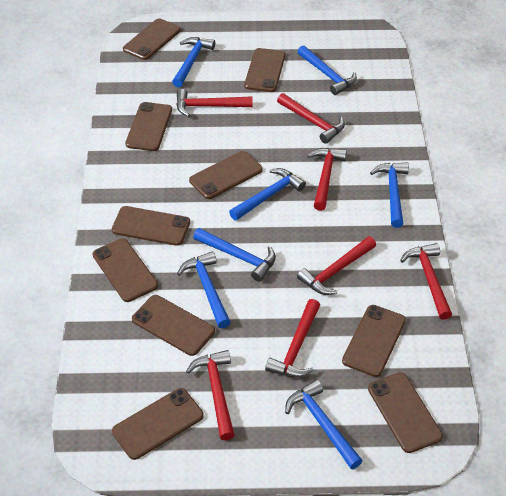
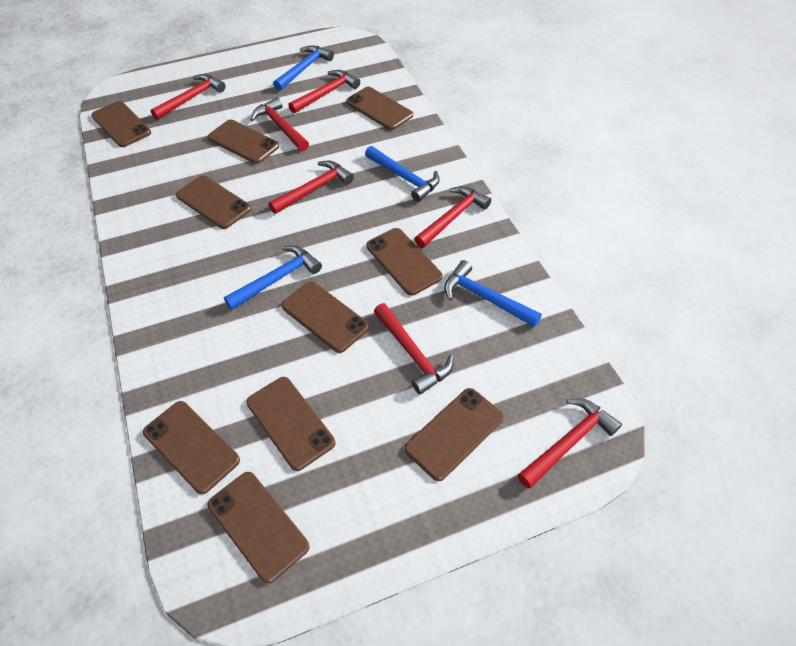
blue hammer: [172,37,215,87] [177,251,231,328] [193,228,276,282] [229,168,306,221] [285,379,363,469] [298,45,357,95] [370,162,409,228] = 7 -> [224,245,322,310] [273,45,334,91] [365,146,440,202] [444,260,542,327] = 4

